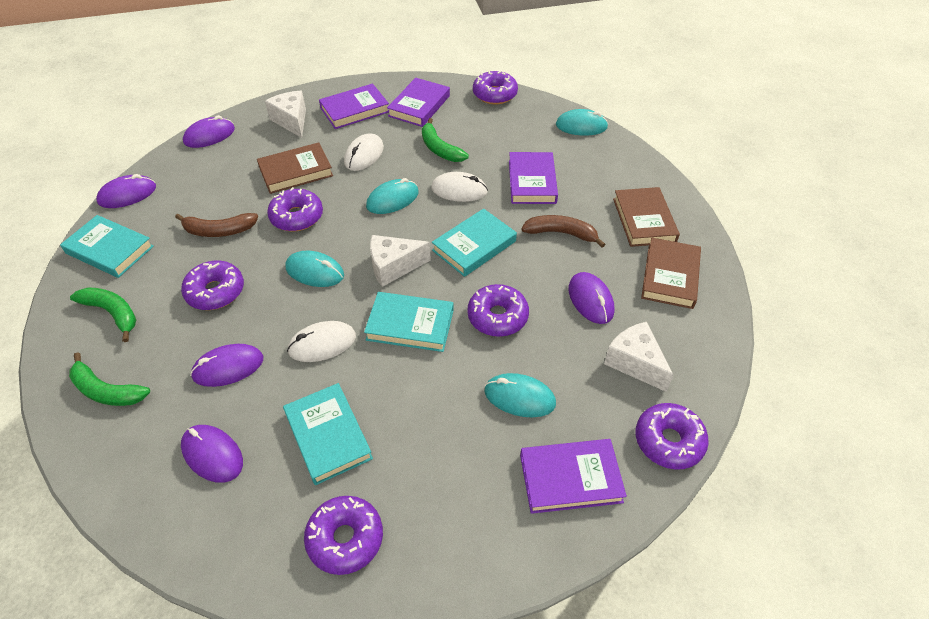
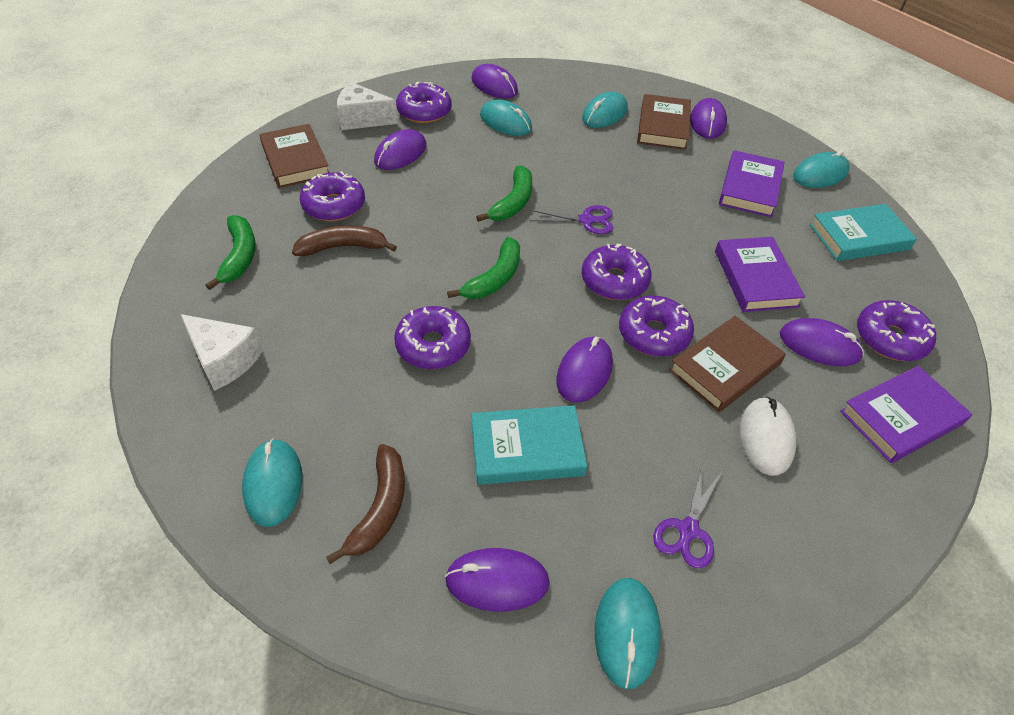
purple book: [319,83,389,129] [387,78,450,127] [509,152,558,204] [520,439,627,514] = 4 -> [715,237,805,312] [719,150,785,217] [840,366,972,463] = 3
purple mouse: [96,174,156,208] [181,425,243,483] [183,115,235,148] [190,344,263,387] [569,272,614,324] = 5 -> [374,129,426,170] [445,548,550,612] [472,64,518,99] [556,337,613,403] [690,98,727,139] [780,318,864,366] = 6
purple scissors: none = 0 -> [530,205,613,234] [653,466,723,568] = 2
turquoise book: [60,215,154,278] [283,383,373,485] [364,292,454,352] [432,208,517,277] = 4 -> [471,405,587,485] [810,204,917,261] = 2
turquoise mouse: [285,251,344,287] [366,178,419,214] [484,373,556,417] [556,109,608,136] = 4 -> [242,439,303,527] [480,100,532,136] [582,92,628,128] [595,578,661,689] [793,151,850,188] = 5
white cheese: [265,91,306,138] [370,235,431,287] [604,322,674,392] = 3 -> [180,314,263,391] [337,82,398,130] = 2
white mouse: [287,321,356,362] [344,133,384,171] [431,172,488,202] = 3 -> [740,397,796,476] = 1

